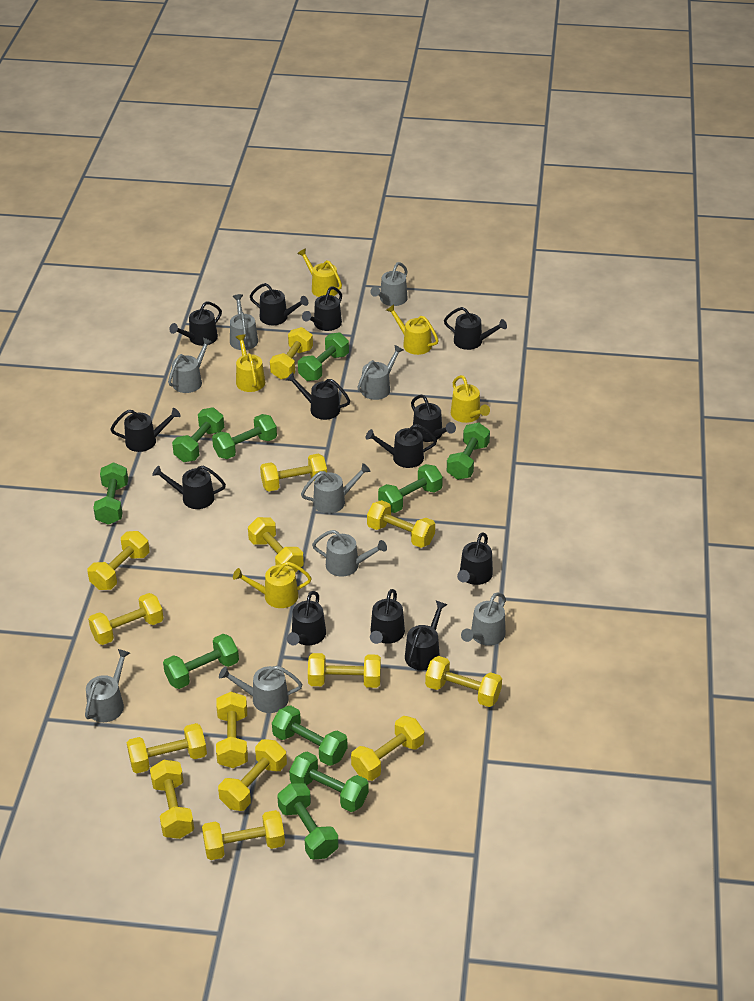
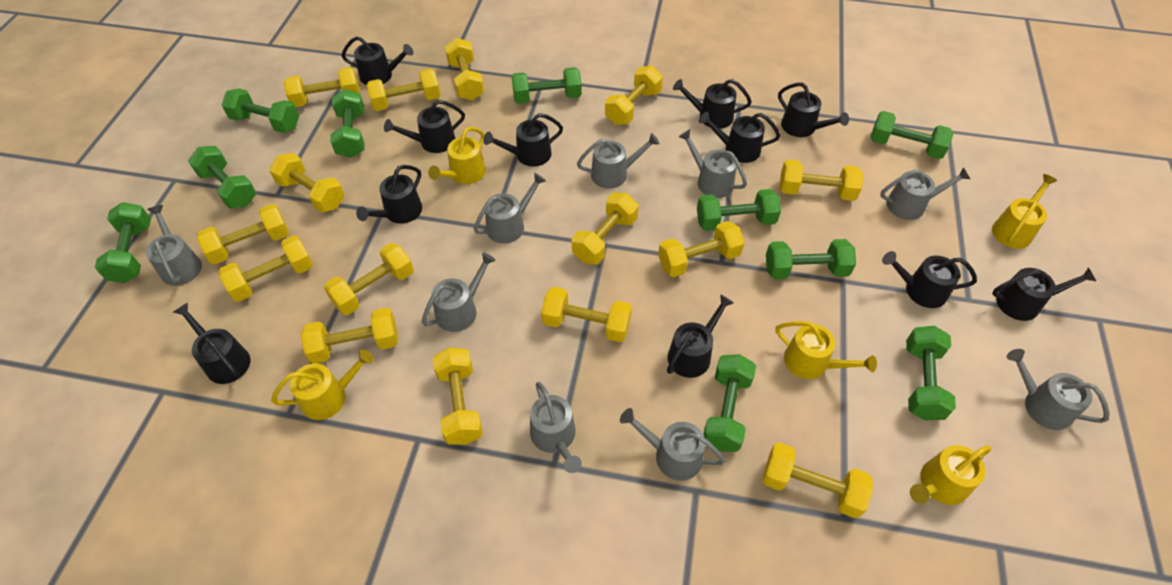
black watering can: [110,408,181,452] [152,466,226,509] [169,301,222,346] [250,283,308,325] [286,373,350,420] [287,591,326,645] [302,286,342,331] [366,424,437,468] [370,589,405,644] [405,601,448,671] [411,395,456,442] [444,307,507,350] [457,532,493,585] = 13 -> [173,303,250,384] [341,36,414,85] [356,165,422,224] [384,100,465,153] [483,113,563,167] [667,294,734,378] [673,79,752,129] [699,112,780,163] [778,83,849,137] [882,251,977,308] [992,267,1096,321] = 11
yellow dumbbell: [88,531,149,590] [88,593,164,645] [127,723,207,773] [150,760,194,839] [202,810,285,860] [216,692,248,768] [218,739,287,811] [248,517,304,573] [260,453,327,492] [270,327,313,380] [308,653,381,688] [351,716,424,781] [367,500,435,548] [425,656,502,707] = 14 -> [197,204,289,265] [219,235,313,302] [269,153,344,213] [284,67,360,107] [301,308,398,364] [324,243,414,315] [367,69,441,111] [433,348,483,445] [445,38,484,100] [541,287,632,342] [572,193,639,265] [605,66,663,125] [658,221,745,277] [763,442,873,518] [780,160,863,201] = 15

